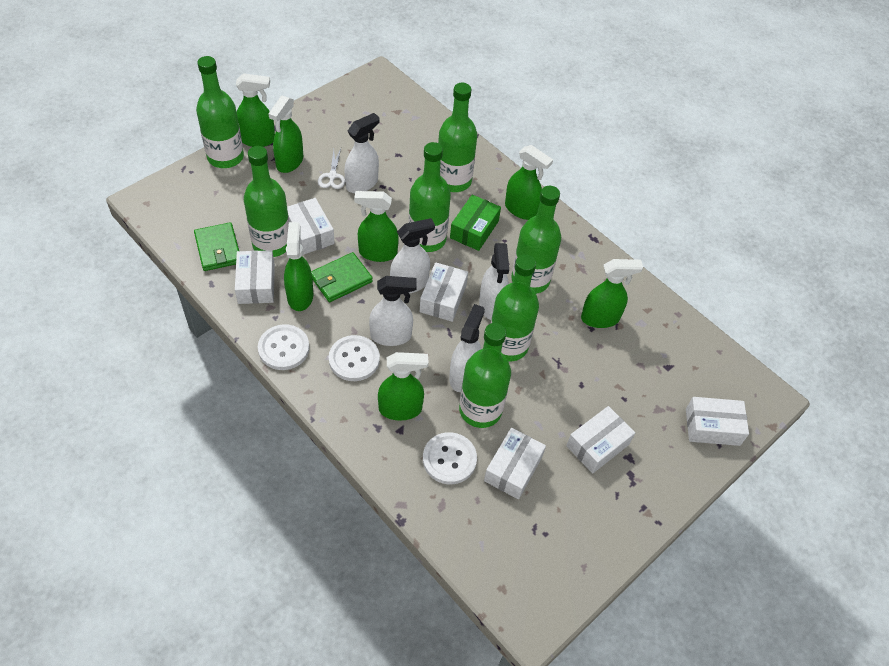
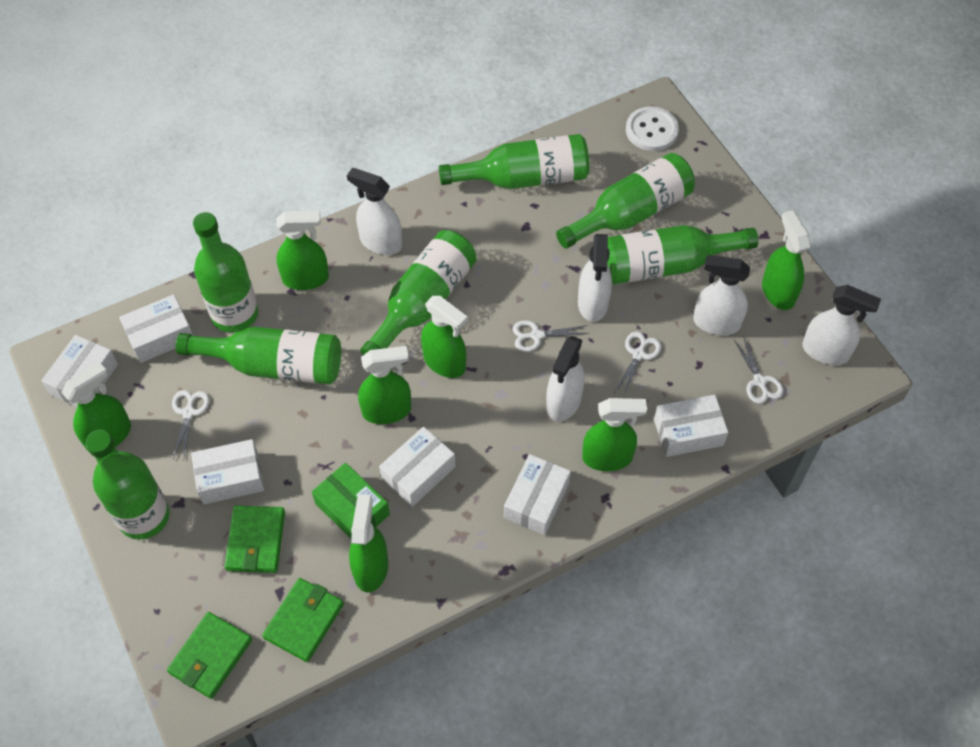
green wallet: [194,222,239,271] [311,252,373,302] = 2 -> [167,612,252,699] [224,506,285,573] [262,578,344,662] = 3
white button: [258,324,309,370] [329,335,380,381] [423,432,477,484] = 3 -> [626,106,679,151] = 1
white scissors: [318,149,345,189] = 1 -> [172,390,209,461] [513,320,589,352] [615,332,661,396] [734,336,783,404] = 4

